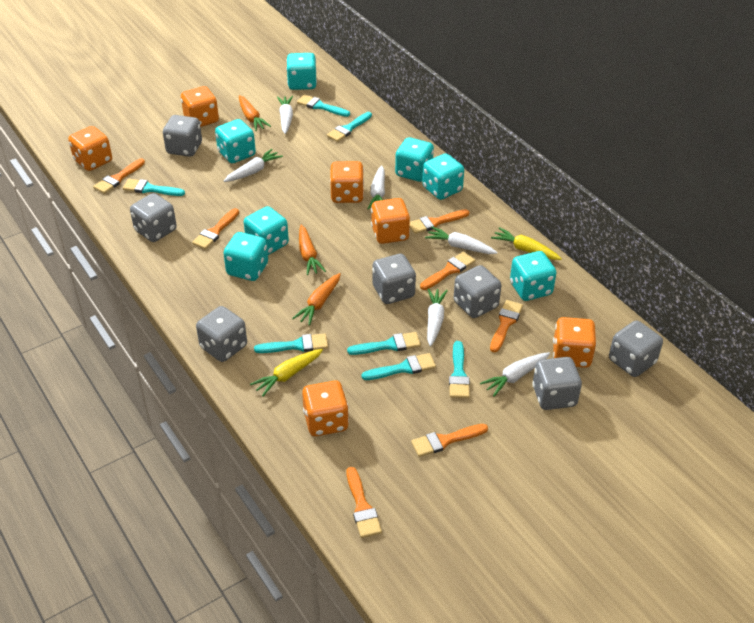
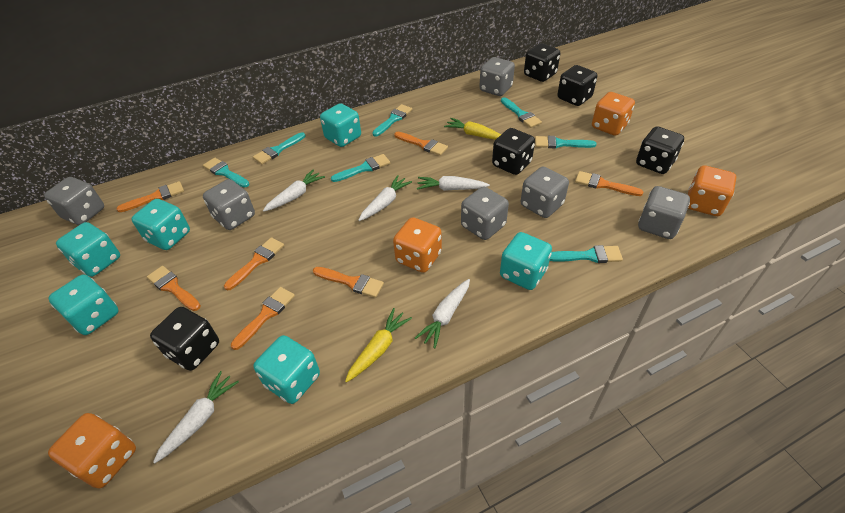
black dice: none = 0 -> [150,307,219,371] [492,128,535,175] [524,43,560,82] [557,65,597,106] [636,126,684,174] = 5
grey dice: [130,193,177,242] [163,115,202,157] [196,306,247,362] [372,254,416,304] [454,265,501,318] [532,357,582,410] [609,320,663,377] = 7 -> [44,177,104,225] [203,179,255,230] [461,186,509,240] [479,57,515,96] [521,167,569,218] [638,186,690,239] = 6
orange carrot: [239,95,271,131] [292,273,341,326] [299,225,326,275] = 3 -> none = 0
orange dice: [68,126,112,171] [181,86,219,127] [302,381,349,436] [330,161,364,203] [371,198,410,244] [553,317,597,368] = 6 -> [48,413,136,488] [393,217,442,273] [592,92,635,136] [688,166,736,216] = 4
turquoise dice: [215,119,256,163] [223,232,268,281] [244,206,289,255] [286,53,317,90] [395,137,434,182] [422,153,464,200] [510,251,556,301] = 7 -> [48,274,119,335] [56,222,120,277] [132,199,190,250] [253,335,320,404] [320,103,361,147] [500,232,552,290] = 6
white carrot: [224,149,283,182] [277,96,293,134] [368,165,385,210] [425,227,497,254] [427,288,448,347] [480,352,550,397] = 6 -> [153,371,239,463] [263,170,325,212] [358,175,412,221] [415,279,470,348] [417,176,490,191] = 5

